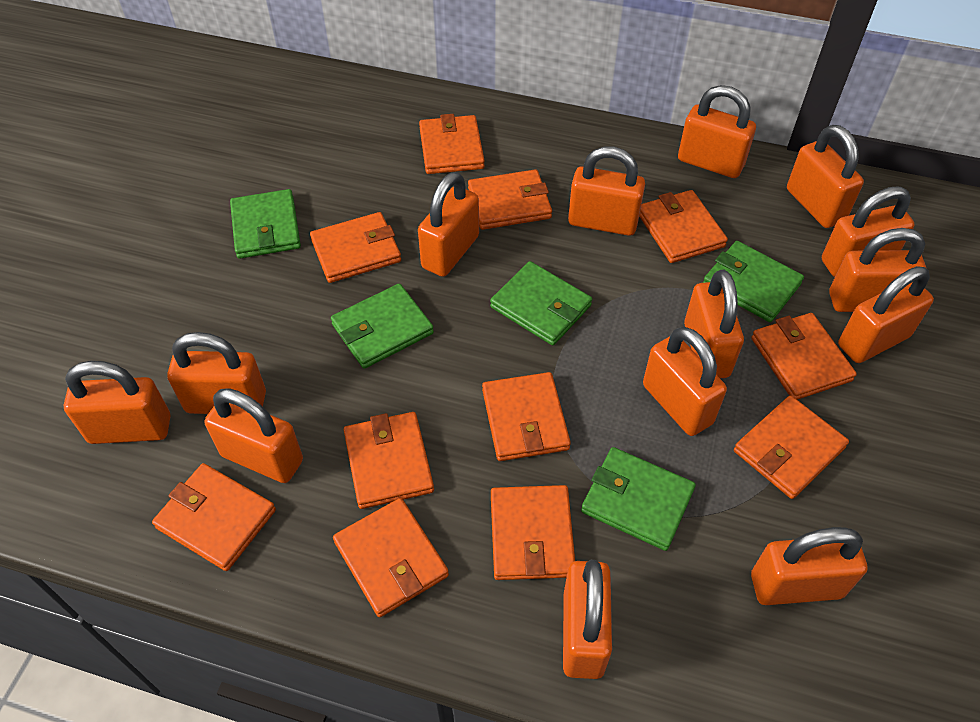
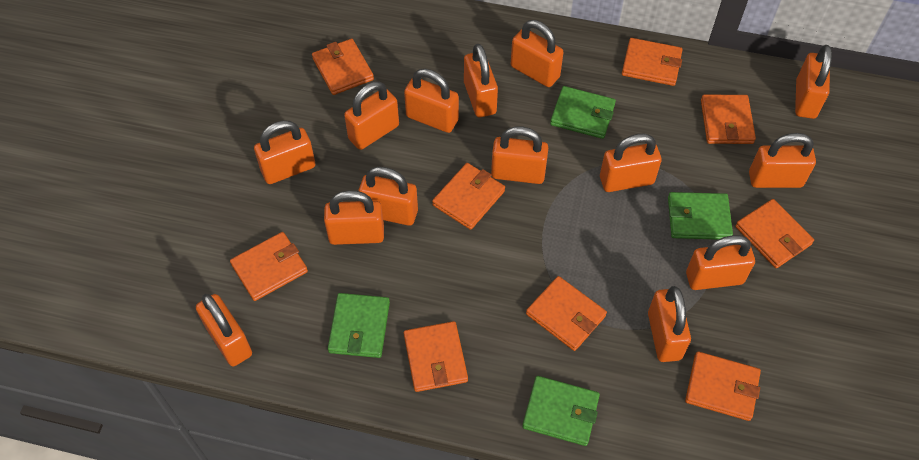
green wallet: [230,189,301,259] [331,284,434,369] [490,261,592,345] [581,447,696,551] [703,241,804,322] = 5 -> [328,293,390,358] [522,376,600,446] [550,86,616,139] [668,192,733,240] = 4
orange wallet: [152,463,276,571] [310,212,401,283] [333,498,449,617] [344,412,434,509] [419,114,485,174] [468,169,552,230] [482,372,571,461] [491,485,575,580] [639,190,728,263] [734,395,849,499] [751,313,857,400] = 11 -> [230,232,308,301] [312,39,374,95] [404,321,468,392] [432,163,505,230] [526,276,607,351] [622,38,683,86] [685,351,761,421] [701,95,756,144] [735,199,814,268] = 9

